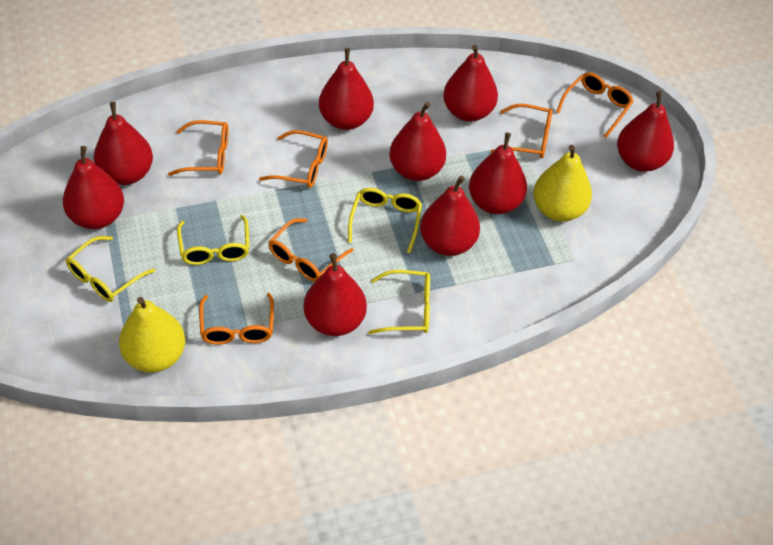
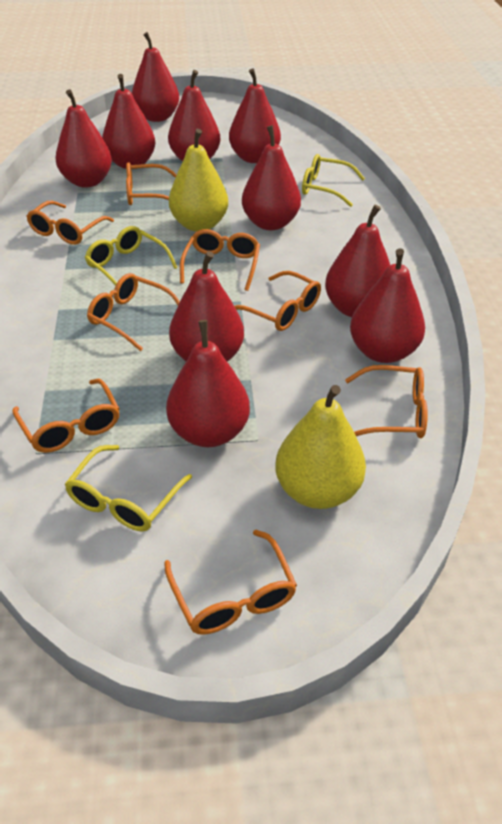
orange glasses: [168,120,228,176] [199,293,274,345] [259,130,328,188] [268,218,354,282] [491,104,553,158] [556,72,634,138] = 6 -> [12,378,119,453] [26,201,114,245] [87,273,180,351] [126,162,177,205] [164,530,297,635] [180,229,260,291] [234,271,321,331] [345,365,428,438] = 8
red pear: [63,146,124,229] [94,102,153,185] [304,253,367,336] [319,48,374,130] [389,102,446,181] [420,175,480,256] [443,45,498,122] [469,132,527,214] [617,91,674,172] = 9 -> [56,89,112,188] [102,74,155,169] [132,32,179,122] [166,320,250,447] [168,70,220,161] [169,251,244,362] [229,68,281,163] [242,125,301,230] [325,205,390,317] [350,248,425,363] = 10
yellow glasses: [66,236,155,302] [177,215,249,265] [348,188,422,253] [368,270,430,334] = 4 -> [64,445,192,532] [85,226,178,286] [302,154,365,207] = 3

